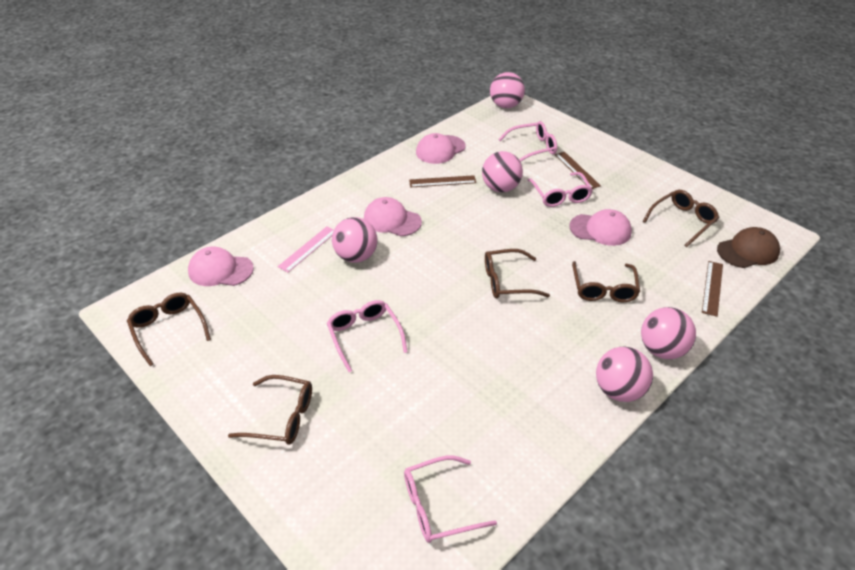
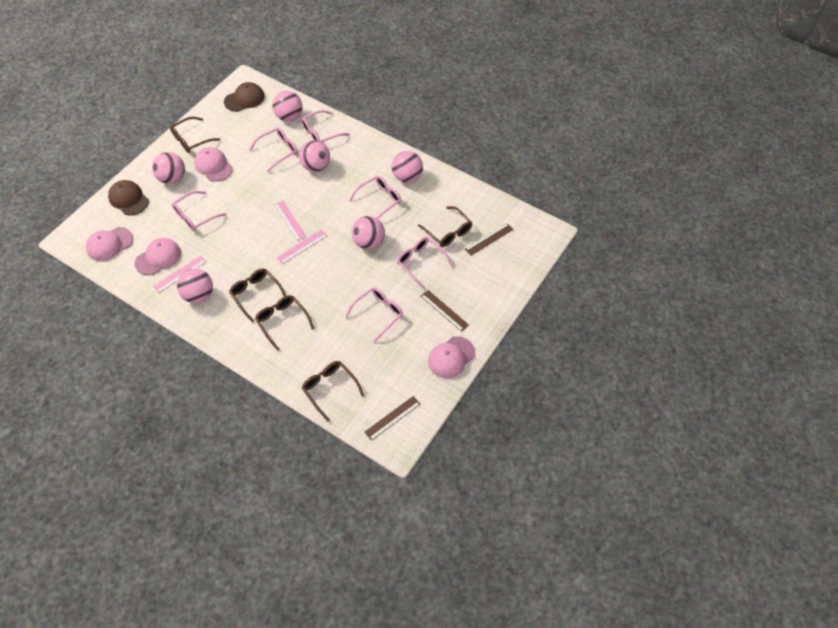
brown cap: [717,227,780,268] = 1 -> [108,180,149,216] [224,82,265,112] = 2
pink ball: [332,217,378,263] [482,151,523,192] [490,72,525,108] [596,347,653,402] [641,307,696,359] = 5 -> [152,152,185,184] [177,269,213,303] [272,91,303,121] [299,140,330,172] [352,216,385,249] [392,151,423,183] = 6
pink glasses: [327,300,408,372] [404,456,497,543] [498,121,557,162] [527,172,593,207] = 4 -> [172,191,227,231] [249,127,297,172] [301,110,350,142] [345,287,403,343] [349,176,401,219] [397,237,453,289] = 6
pink ruler: [278,226,334,272] = 1 -> [153,255,207,293] [274,200,307,241] [276,229,327,264] = 3

